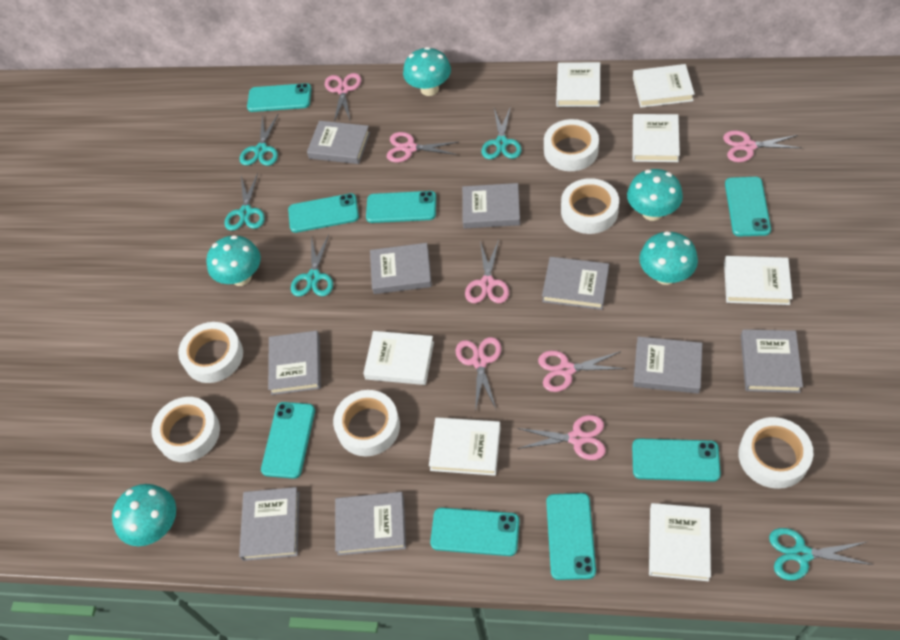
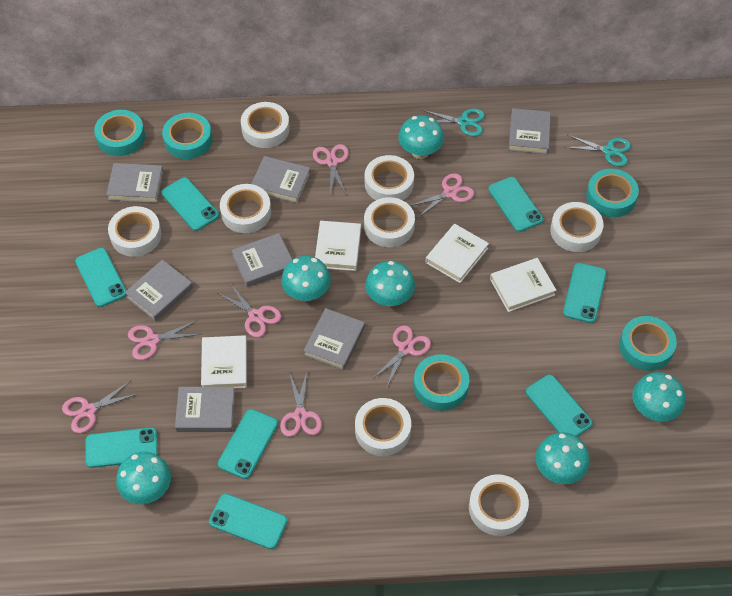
grey book: [239,487,299,561] [268,331,321,395] [307,121,370,164] [335,492,406,555] [370,243,432,294] [462,183,520,229] [542,257,609,310] [633,337,702,394] [741,329,803,393] = 9 -> [106,163,163,203] [125,260,193,321] [175,387,235,432] [231,233,292,287] [251,156,311,204] [303,308,365,370] [508,108,551,154] = 7
turquoise mushroom: [112,484,176,546] [206,235,261,286] [403,47,451,96] [627,169,683,221] [639,231,698,285] = 5 -> [116,452,171,504] [281,256,331,301] [365,261,415,307] [398,115,444,159] [536,432,590,484] [632,372,685,422] = 6
turquoise scissors: [224,173,265,231] [239,115,278,166] [291,235,333,296] [481,106,522,159] [769,528,873,580] = 5 -> [422,108,485,136] [564,135,631,167] = 2
turquoise tape: none = 0 -> [94,110,145,156] [162,113,212,159] [414,354,469,411] [586,169,639,218] [619,316,677,371] = 5
white book: [363,331,434,385] [429,417,501,476] [556,62,600,107] [633,64,695,108] [633,114,680,162] [649,503,711,581] [724,256,793,305] = 7 -> [201,335,247,388] [315,221,361,271] [425,224,489,283] [490,258,556,312] = 4
white tape: [151,397,220,462] [178,322,243,383] [333,390,400,456] [544,119,599,171] [561,178,619,234] [738,417,814,489] = 6 -> [108,206,162,257] [220,184,271,233] [241,102,290,148] [355,398,411,456] [364,197,415,247] [365,155,414,200] [469,474,529,536] [550,202,604,252] = 8

